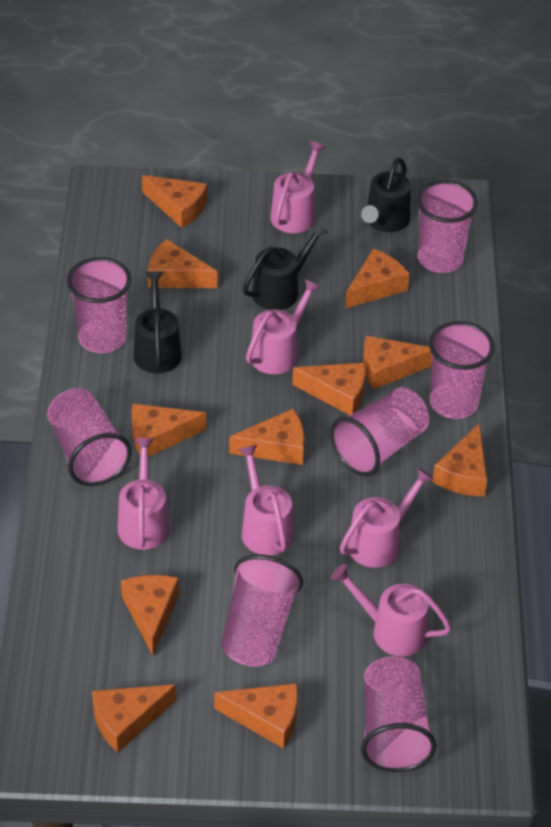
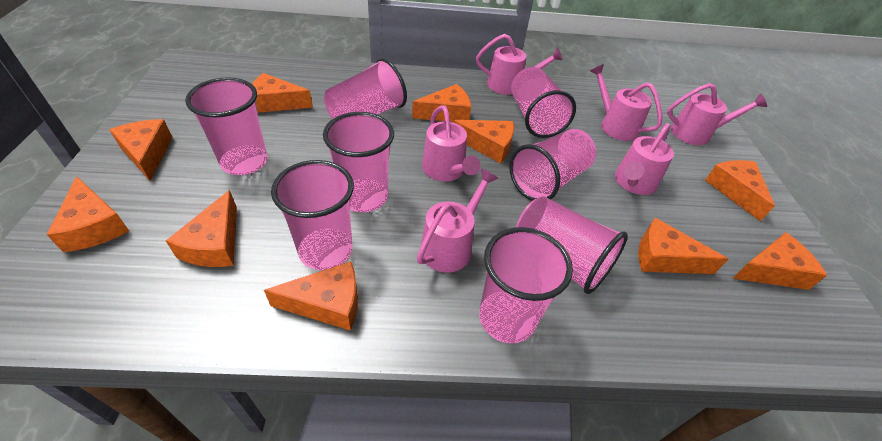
black watering can: [133,271,182,373] [243,222,329,310] [361,158,411,232] = 3 -> none = 0
orange cheese: [92,684,176,753] [121,575,179,656] [132,404,206,457] [142,175,207,228] [148,239,217,288] [214,683,298,749] [229,409,305,465] [292,363,366,415] [345,249,409,309] [363,336,432,390] [432,423,487,496] = 11 -> [47,176,129,252] [109,119,173,181] [166,190,237,267] [252,73,313,113] [264,261,358,331] [412,84,471,122] [453,120,514,163] [638,218,728,274] [705,160,775,221] [732,232,827,290] = 10
pink cup: [47,388,132,486] [67,257,131,353] [221,554,303,667] [330,387,429,476] [361,656,436,772] [417,180,478,273] [429,321,495,419] = 7 -> [185,77,267,175] [271,160,354,270] [323,112,394,212] [324,58,407,119] [479,227,573,344] [509,129,596,201] [511,67,576,138] [516,196,628,294] = 8

